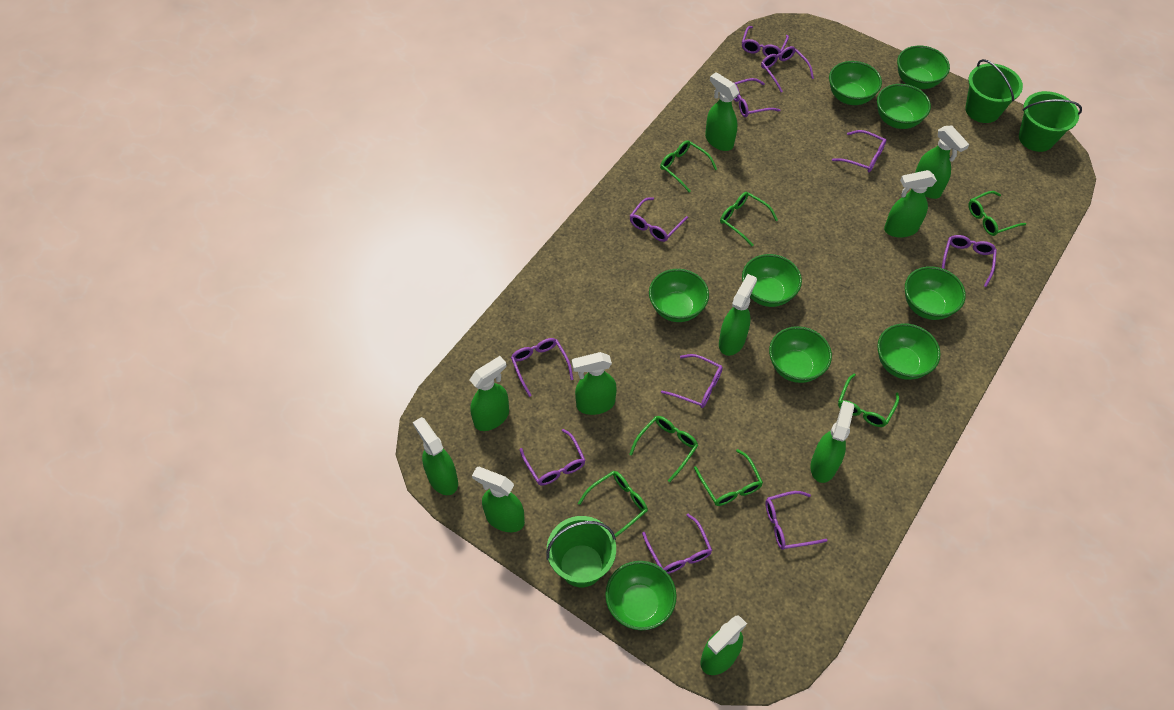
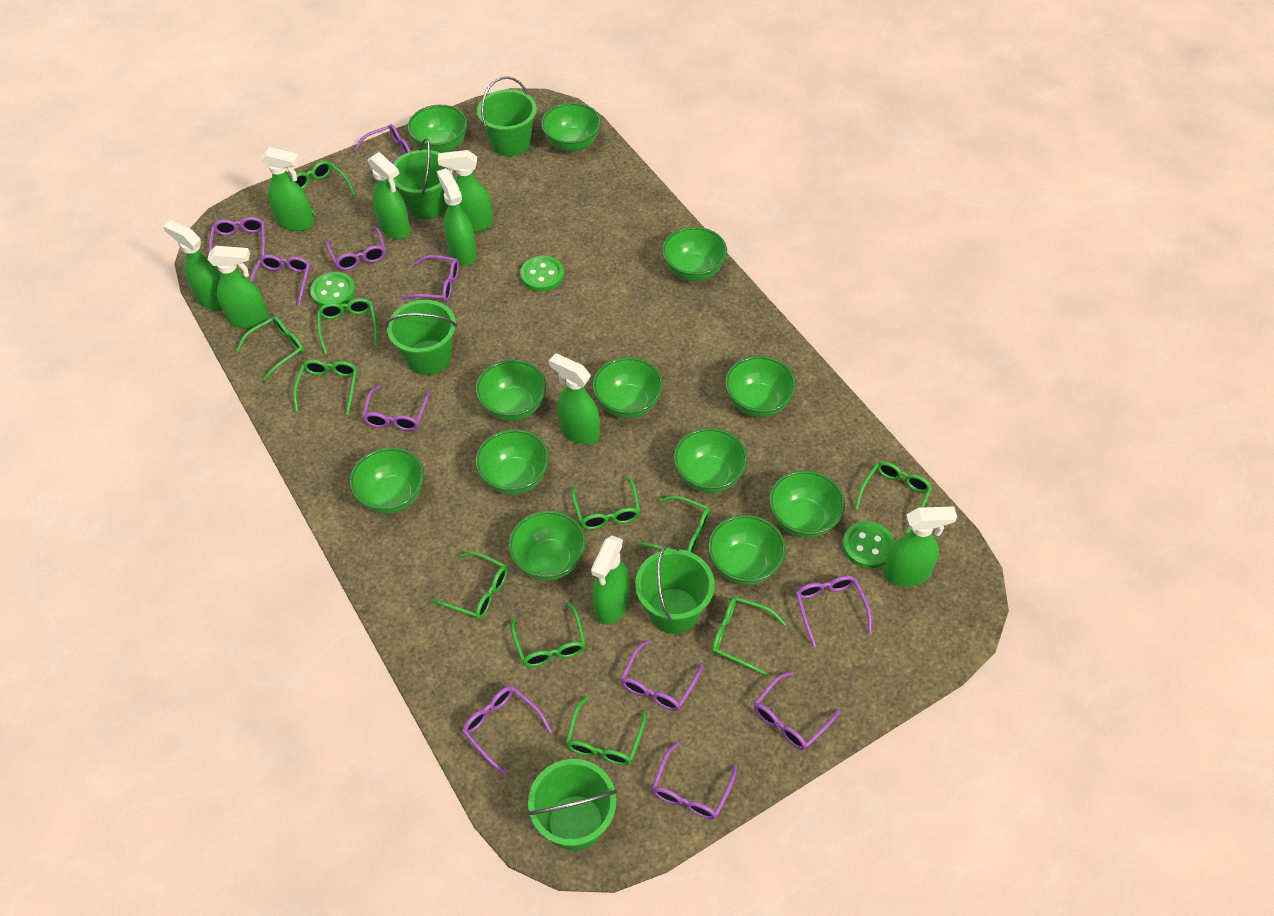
green bowl: [605,561,677,631] [649,269,709,322] [742,254,802,307] [769,326,832,383] [829,61,882,105] [877,84,931,129] [877,323,941,380] [897,46,950,89] [905,266,966,320] = 9 -> [349,447,424,514] [407,105,468,153] [475,429,549,495] [476,359,546,421] [508,511,586,581] [541,102,601,152] [592,357,663,419] [662,227,727,282] [674,428,748,493] [708,515,786,585] [725,356,796,417] [769,470,845,538] = 12
green bucket: [546,516,616,587] [965,59,1023,123] [1019,91,1082,152] = 3 -> [385,300,457,375] [393,138,448,219] [477,76,537,157] [527,759,617,851] [635,543,715,634] = 5
green button: none = 0 -> [310,272,355,307] [520,256,564,292] [843,521,894,568] = 3
green glasses: [578,471,648,538] [629,416,698,482] [660,140,717,192] [694,449,763,506] [720,192,778,246] [838,373,899,427] [969,191,1026,236] = 7 -> [236,316,304,381] [293,360,358,414] [295,161,356,216] [317,298,378,354] [431,552,508,619] [511,603,586,667] [566,696,646,765] [571,476,640,530] [638,496,710,553] [712,597,786,676] [854,461,932,533] = 11
green spray bottle: [413,417,458,495] [469,356,509,431] [472,467,525,532] [572,352,617,415] [701,615,747,675] [705,72,739,151] [719,274,757,356] [811,401,854,483] [884,170,937,238] [915,125,969,199] = 10 -> [163,220,222,311] [207,246,269,329] [260,147,314,231] [368,152,411,239] [437,168,477,265] [438,150,493,233] [549,353,600,445] [591,536,630,625] [883,506,957,586] = 9

